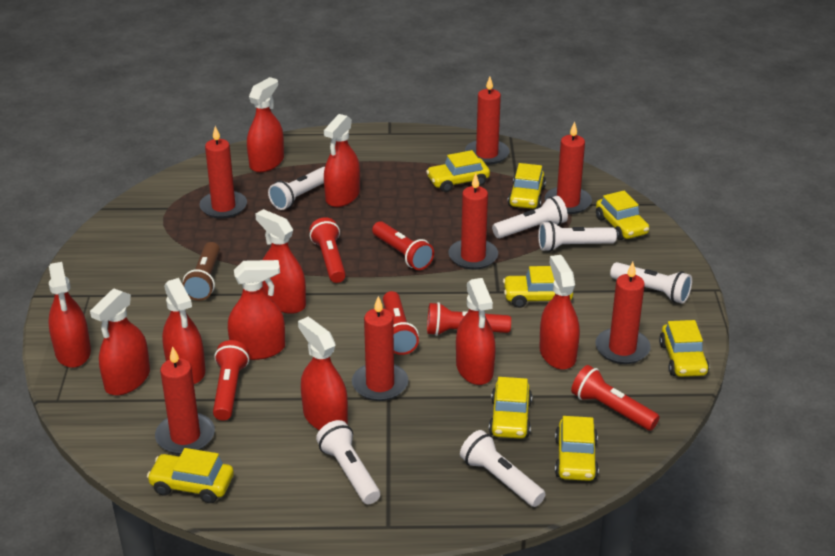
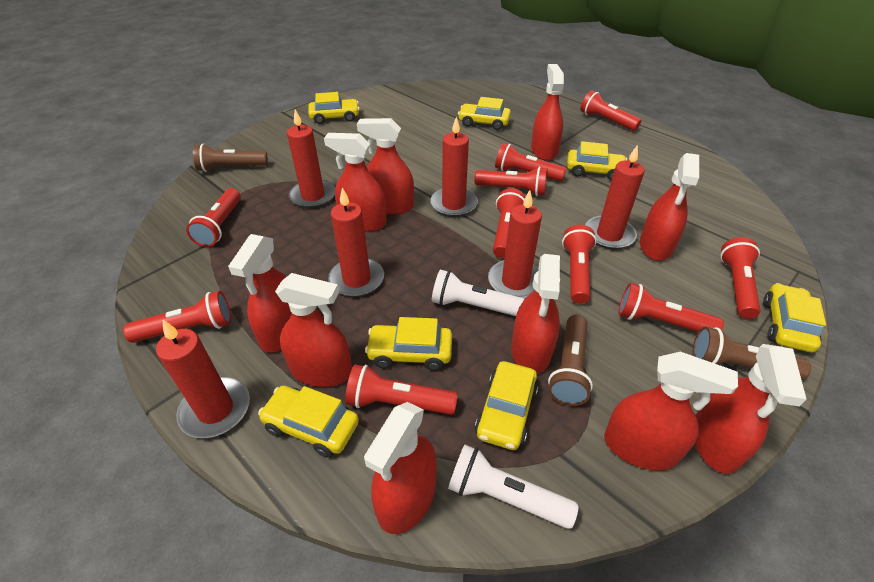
brown flashlight: [183,242,220,301] = 1 -> [193,144,268,172] [548,314,593,406] [692,327,811,380] = 3
red candle: [155,346,215,455] [199,126,247,219] [352,296,408,401] [448,174,498,270] [465,77,510,165] [545,121,592,214] [595,262,651,364] = 7 -> [156,320,250,438] [287,110,335,208] [328,187,384,297] [430,117,478,217] [488,190,542,299] [585,145,645,249] = 6
red flashlight: [213,340,249,421] [309,217,346,283] [372,221,434,270] [383,291,419,355] [427,302,511,336] [571,365,660,431] = 6 -> [123,291,231,343] [186,188,241,247] [345,364,458,415] [474,167,548,196] [493,188,525,258] [495,143,567,181] [562,225,597,304] [581,91,641,131] [618,283,724,332] [720,237,760,319] = 10
white flashlight: [268,167,325,210] [316,420,380,504] [460,430,546,507] [492,196,568,238] [538,221,617,252] [610,262,692,304] = 6 -> [432,270,524,316] [448,444,579,529] = 2
yellow car: [147,448,234,503] [426,150,490,192] [489,377,532,439] [503,266,573,308] [508,163,546,209] [555,416,599,481] [596,191,649,240] [659,320,709,377] = 8 -> [258,386,359,458] [308,92,360,124] [365,317,452,371] [458,97,511,130] [475,361,539,450] [567,141,627,180] [763,283,826,352] = 7

